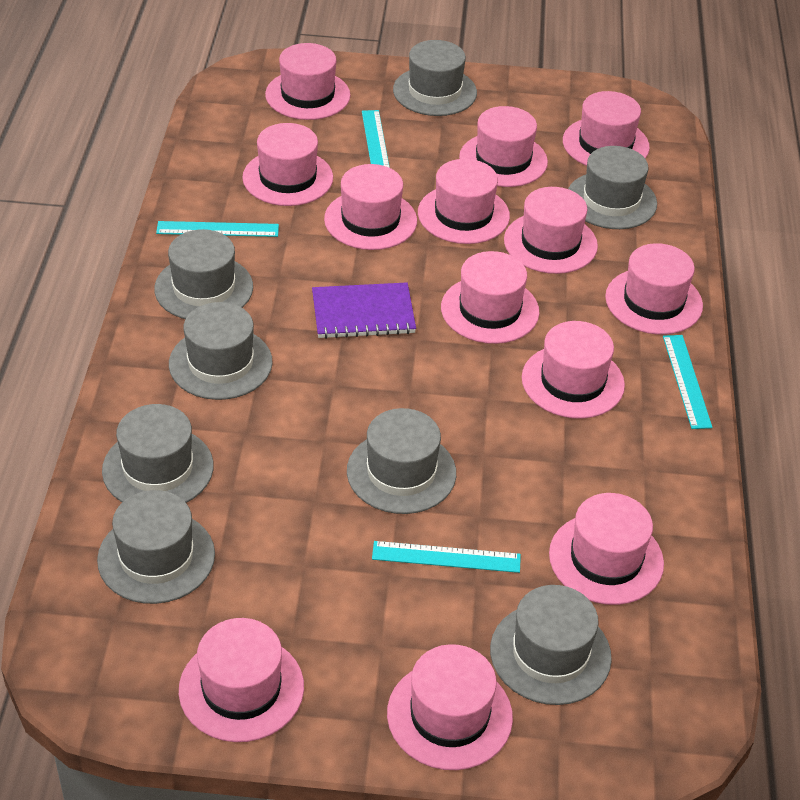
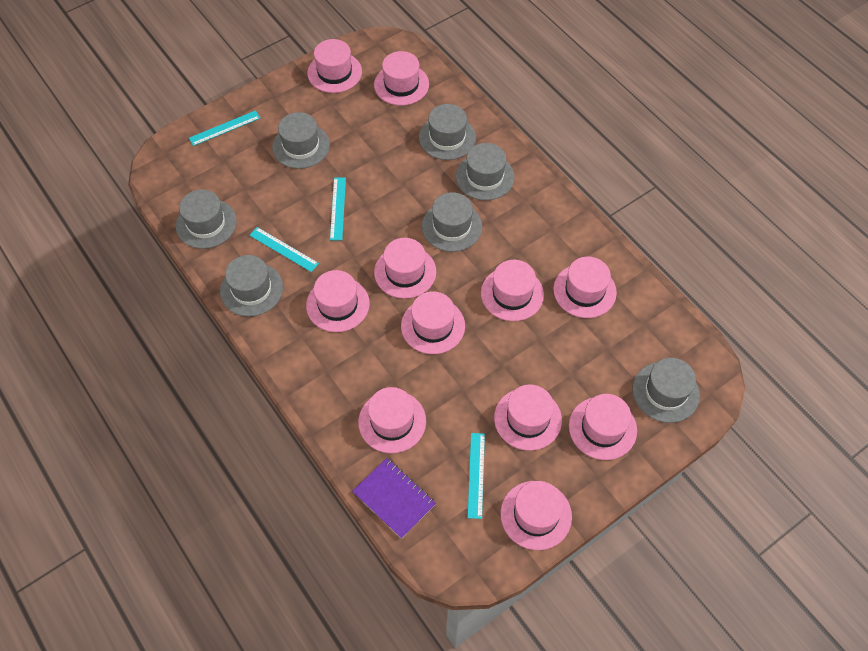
grey hat: [97,490,215,604] [102,404,214,503] [154,229,253,319] [169,302,273,400] [347,408,456,514] [393,40,477,116] [490,585,612,705] [568,146,657,229] = 8 -> [176,189,237,249] [220,255,283,317] [272,112,330,169] [419,104,476,160] [422,192,482,252] [456,143,514,200] [633,358,700,423] = 7
pink hat: [179,618,304,742] [242,123,333,206] [265,43,351,120] [324,164,417,250] [387,644,513,770] [418,159,510,244] [441,251,539,344] [459,106,548,187] [504,187,598,274] [522,321,625,419] [549,493,664,605] [563,91,650,166] [605,243,703,335] = 13 -> [306,270,370,332] [307,39,362,93] [358,387,426,453] [374,51,429,106] [374,238,436,299] [401,291,465,354] [481,260,544,321] [494,385,562,451] [501,481,572,550] [553,257,617,318] [569,394,637,460] = 11

